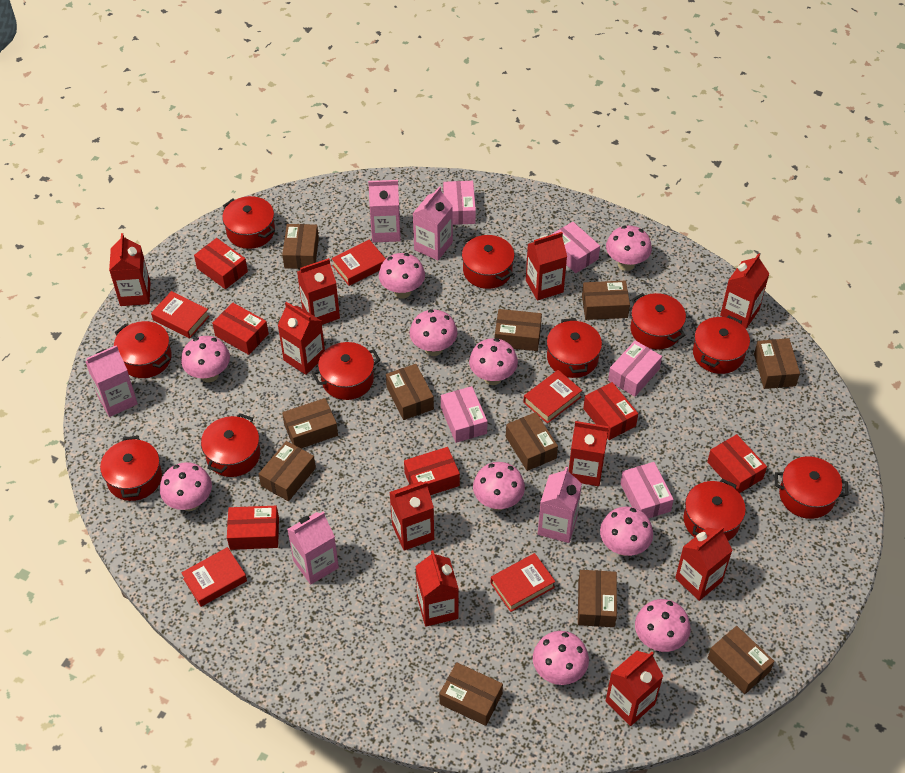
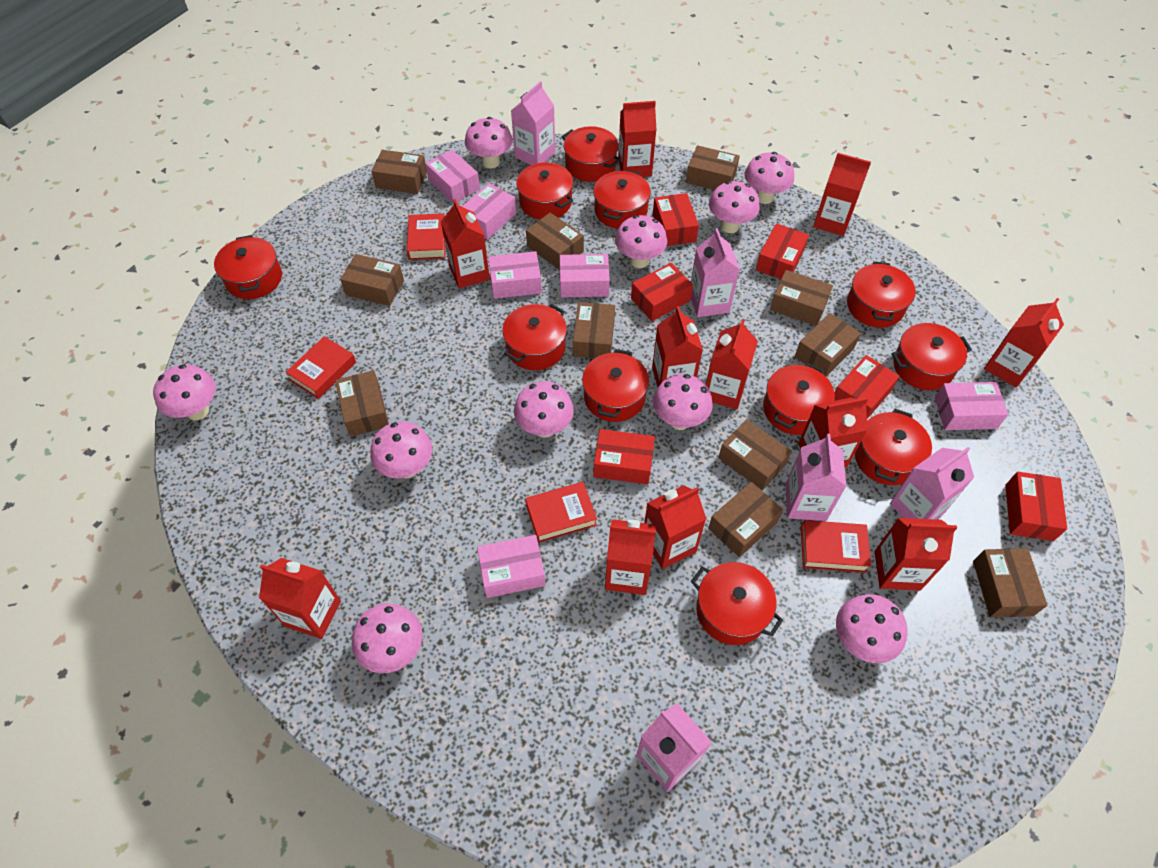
pink box: [441,386,488,443] [443,181,476,225] [551,222,600,273] [608,340,662,397] [620,462,674,518] = 5 -> [425,150,480,204] [462,183,516,240] [477,535,546,598] [488,251,542,299] [560,254,610,298] [935,382,1008,430] = 6
red book: [151,291,210,339] [181,547,247,607] [331,240,386,286] [491,553,555,612] [523,370,582,424] = 5 -> [286,336,356,399] [407,213,445,260] [525,482,597,543] [801,520,871,573] = 4
red carton: [109,233,151,306] [278,302,325,375] [297,258,340,325] [389,481,434,551] [415,550,459,627] [526,232,567,301] [568,421,609,486] [606,651,663,726] [675,526,733,601] [720,253,769,328] = 10 -> [259,558,341,639] [441,199,490,289] [605,519,656,595] [618,101,656,177] [644,485,706,569] [652,306,703,387] [706,319,758,409] [798,397,868,468] [813,153,871,236] [874,518,957,591] [984,298,1064,388] = 11

